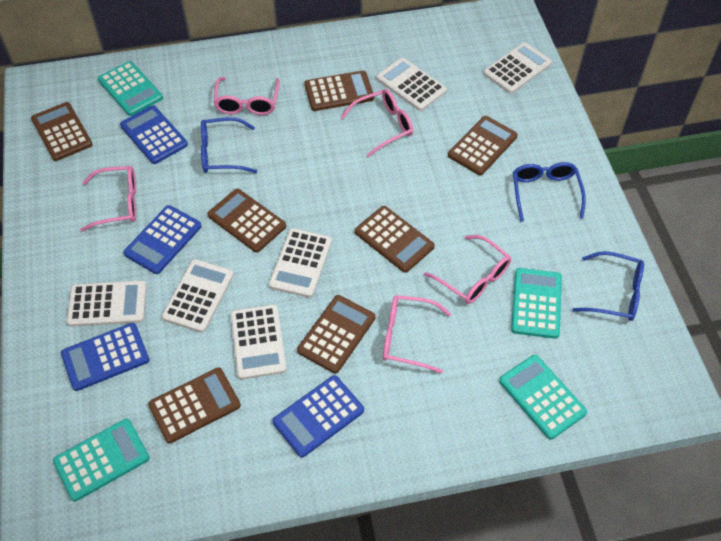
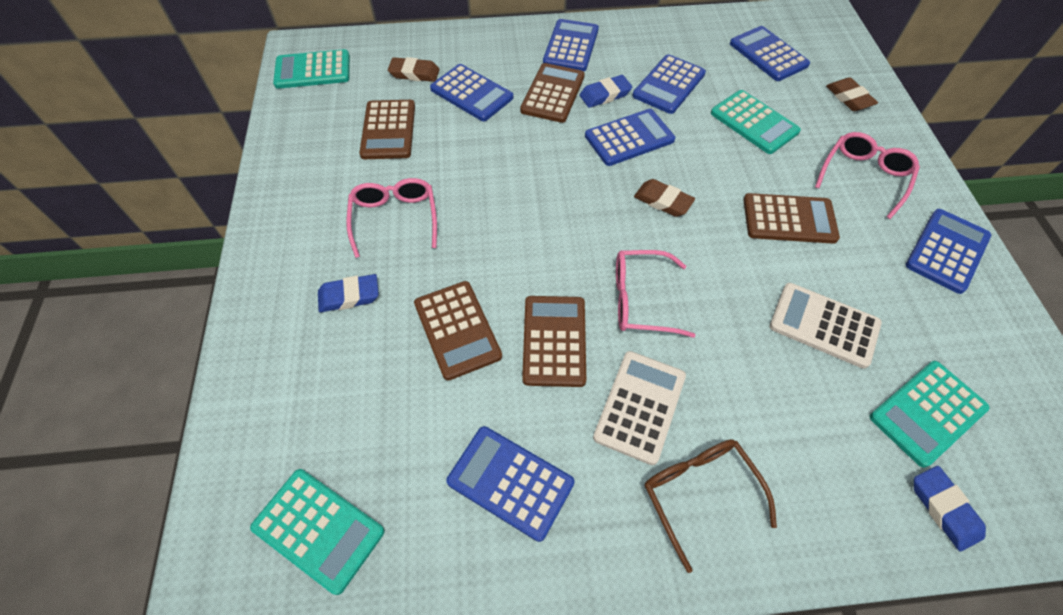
blue calculator: [61,323,149,391] [120,105,188,164] [123,205,202,274] [272,375,364,457] = 4 -> [430,64,513,121] [446,426,574,542] [543,19,599,71] [585,109,675,166] [632,54,706,114] [730,26,810,81] [906,209,991,294] = 7
blue eraser: none = 0 -> [318,274,379,312] [580,75,632,108] [914,466,986,552] = 3
blue glasses: [201,117,257,173] [513,162,586,222] [572,251,644,321] = 3 -> none = 0
brown calculator: [31,102,93,161] [148,368,241,443] [208,189,286,253] [297,295,375,374] [304,70,374,111] [355,206,435,273] [448,116,518,175] = 7 -> [359,100,415,159] [414,281,502,381] [520,63,585,123] [522,296,586,387] [743,193,840,244] = 5
brown eraser: none = 0 -> [388,57,440,82] [634,179,695,217] [826,77,878,111] = 3
brown glasses: none = 0 -> [644,439,777,573] = 1
pink glasses: [81,166,136,232] [213,77,280,115] [341,89,413,157] [383,295,451,374] [424,235,511,304] = 5 -> [346,178,437,258] [616,250,696,338] [815,132,920,219] = 3
white calculator: [67,280,147,327] [162,259,234,333] [230,304,287,380] [269,228,332,298] [376,58,447,111] [483,42,552,94] = 6 -> [593,351,686,465] [769,283,882,369] = 2

